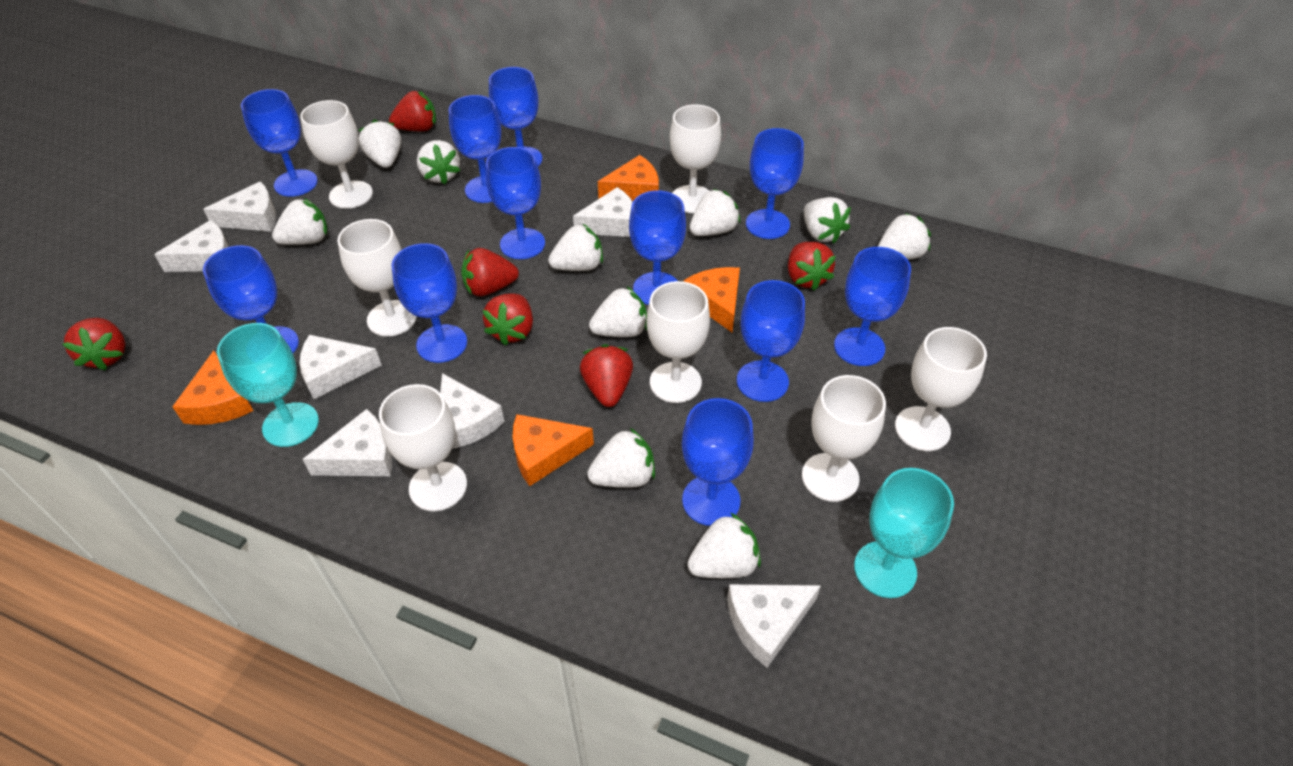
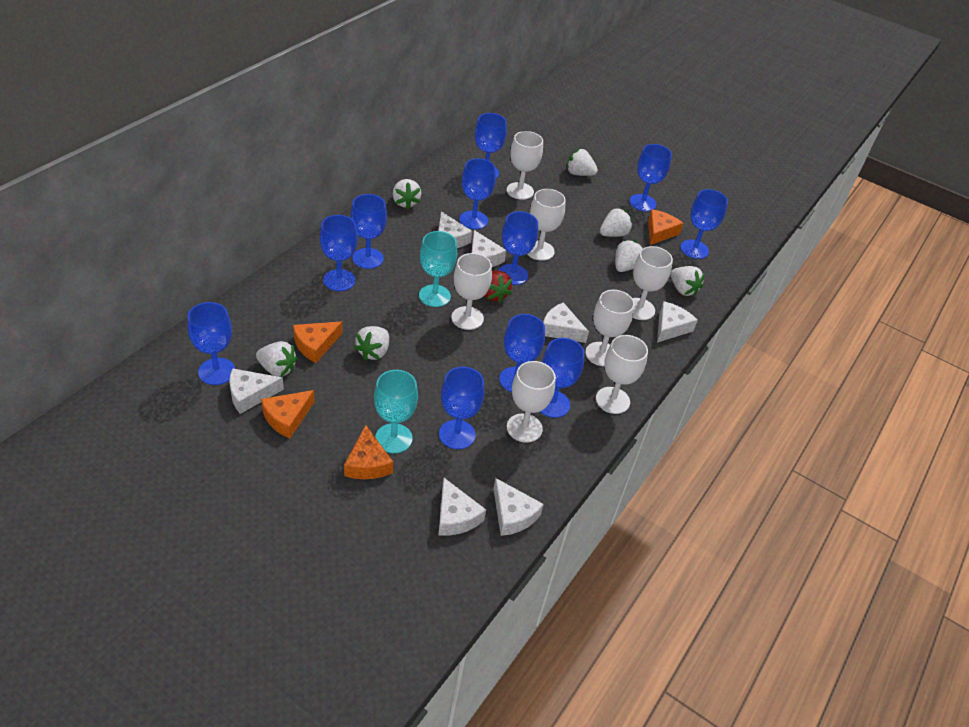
red strawberry: [63,318,125,370] [389,91,436,131] [461,248,519,296] [483,294,533,346] [580,344,633,407] [788,242,836,291] = 6 -> [484,270,512,303] = 1
white strawberry: [272,198,327,245] [359,119,401,168] [417,140,461,184] [548,223,603,271] [587,428,655,488] [589,287,647,337] [687,512,761,578] [690,189,740,236] [804,197,851,243] [878,213,931,260] = 10 -> [256,341,298,377] [354,326,389,360] [392,179,421,209] [567,149,598,176] [600,207,632,237] [615,240,643,272] [671,266,705,297] = 7

